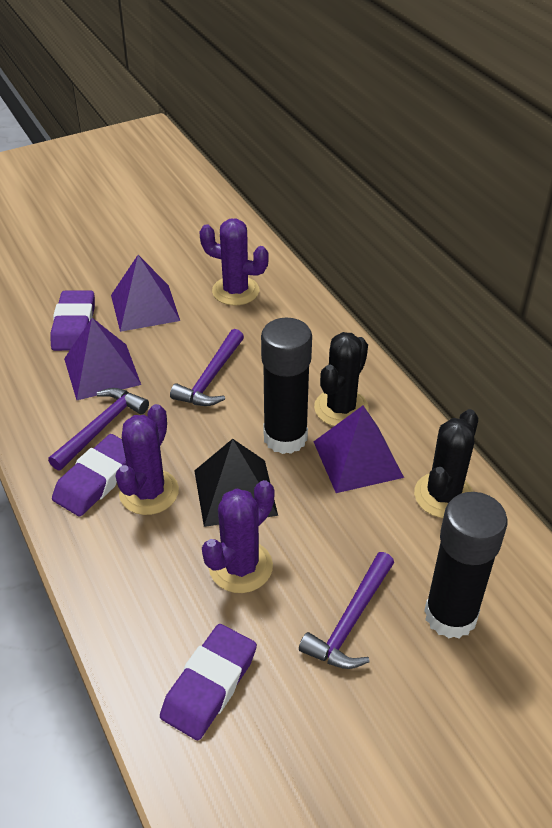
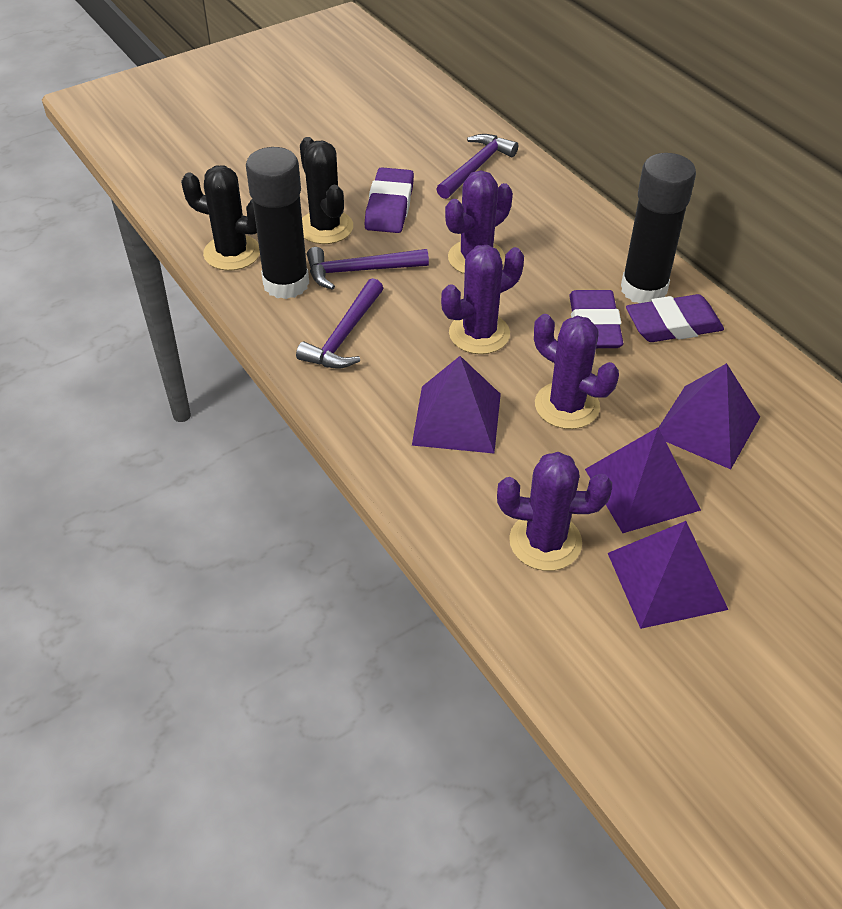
black pyramid: [194,439,278,527] = 1 -> none = 0
purple cactus: [116,404,179,515] [199,218,269,305] [202,480,274,593] = 3 -> [441,245,524,354] [445,171,513,274] [497,452,612,571] [534,314,619,429] = 4
purple pyramid: [64,318,141,400] [111,255,180,332] [314,405,404,493] = 3 -> [412,356,501,453] [585,427,701,533] [608,521,728,629] [658,363,760,469] = 4

